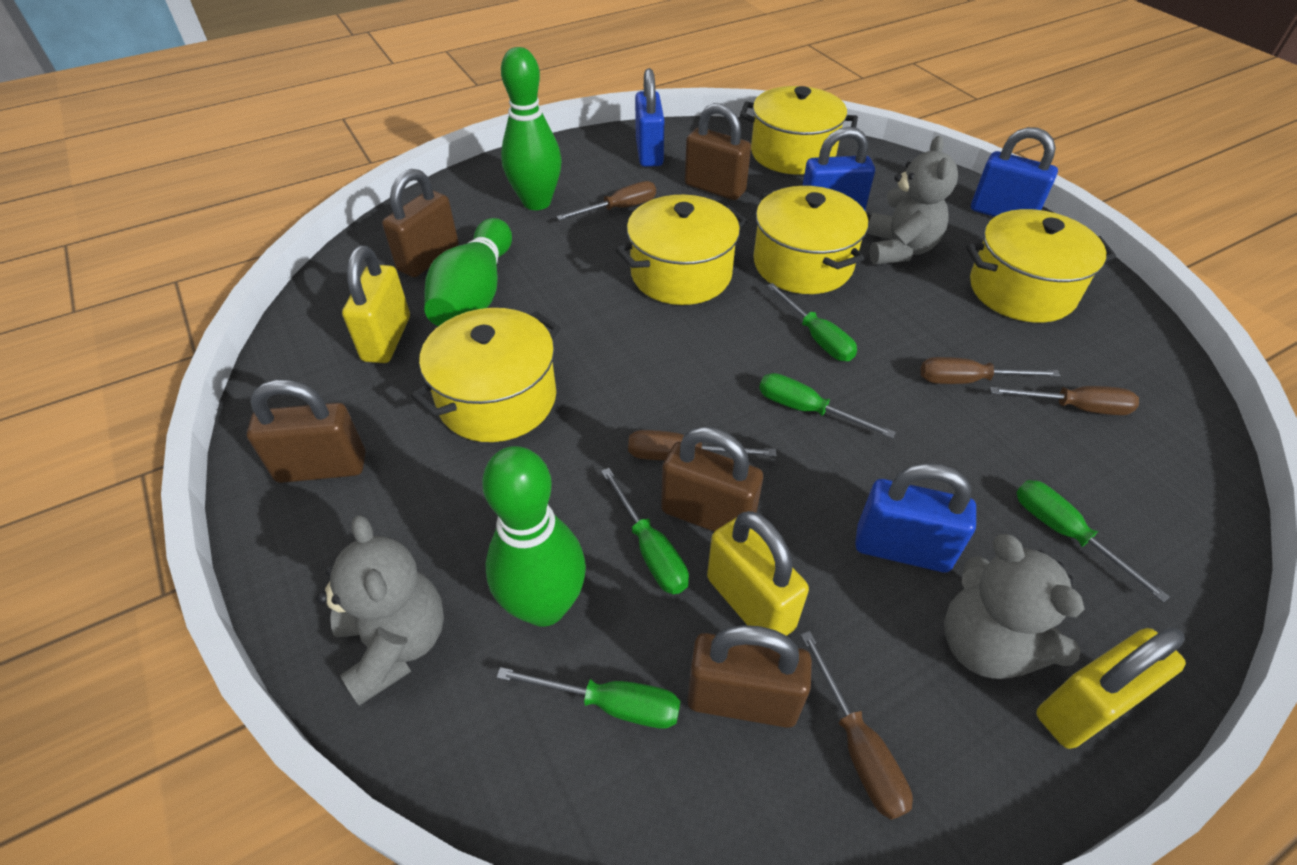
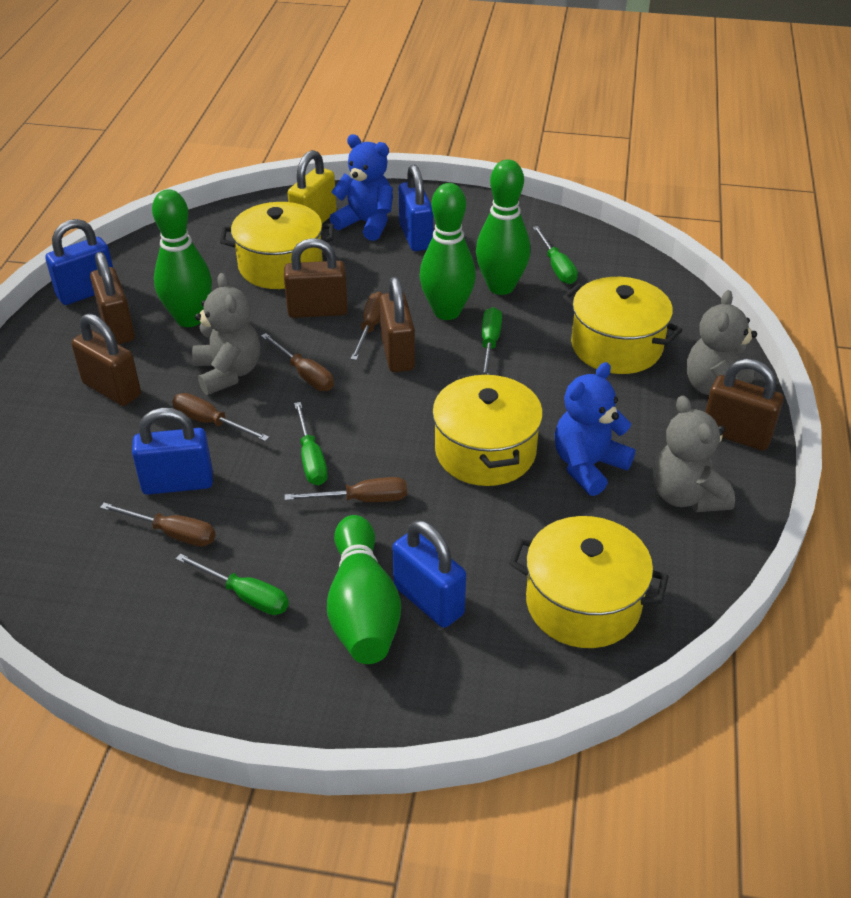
blue teddy bear: none = 0 -> [330,134,393,241] [555,362,635,496] = 2
green bowling pin: [424,218,512,326] [482,446,586,627] [501,47,561,210] = 3 -> [152,189,212,327] [327,515,401,664] [420,183,476,320] [476,159,531,295] = 4
green screwdriver: [497,667,680,729] [601,468,689,594] [759,373,896,438] [767,283,857,361] [1016,480,1170,603] = 5 -> [176,554,289,615] [294,402,328,485] [482,307,502,375] [533,226,578,284] = 4
yellow padlock: [342,246,410,363] [707,511,809,636] [1036,627,1186,749] = 3 -> [288,150,337,223] = 1
yellow pot: [411,308,560,442] [615,195,748,305] [740,86,858,175] [753,186,868,294] [966,209,1116,322] = 5 -> [220,202,334,289] [432,372,543,486] [509,516,669,648] [563,277,682,374] = 4

